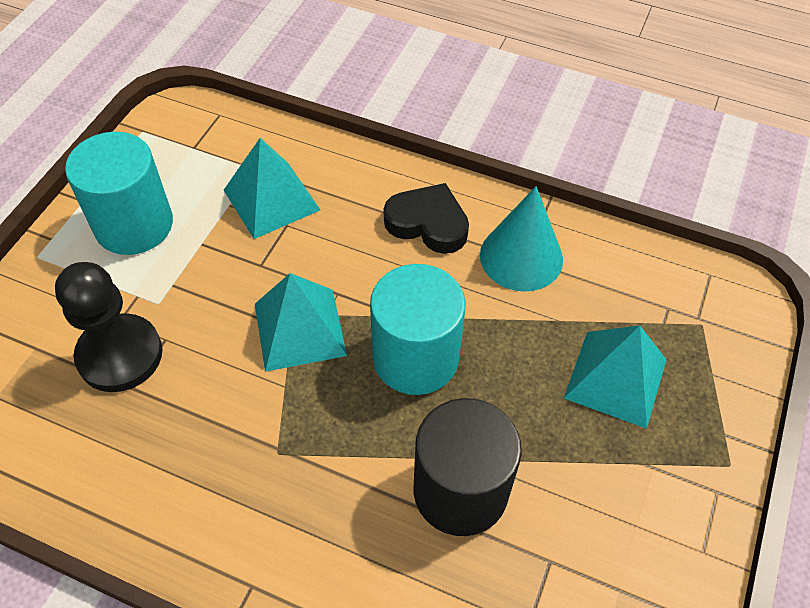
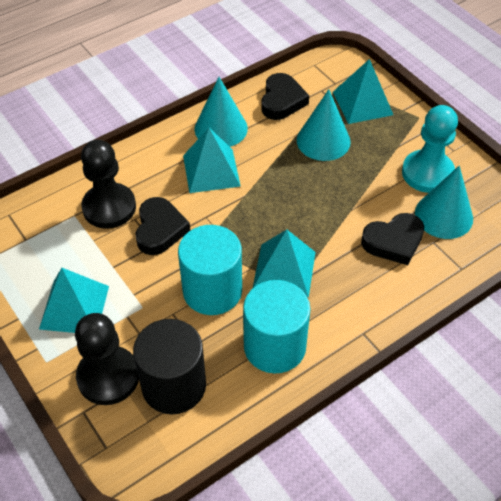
black heart: [384,183,469,254] = 1 -> [135,197,190,255] [261,73,309,120] [361,213,424,265] = 3
black pawn: [55,262,162,392] = 1 -> [75,313,139,405] [81,140,136,229] = 2
turquoise cone: [480,186,563,292] = 1 -> [194,77,248,147] [297,89,351,161] [415,166,473,239] = 3
turquoise pawn: none = 0 -> [402,105,458,193] = 1
turquoise pyramid: [224,138,320,239] [255,273,347,372] [564,326,667,429] = 3 -> [39,268,109,333] [183,128,241,193] [252,229,316,297] [333,59,393,124] = 4

